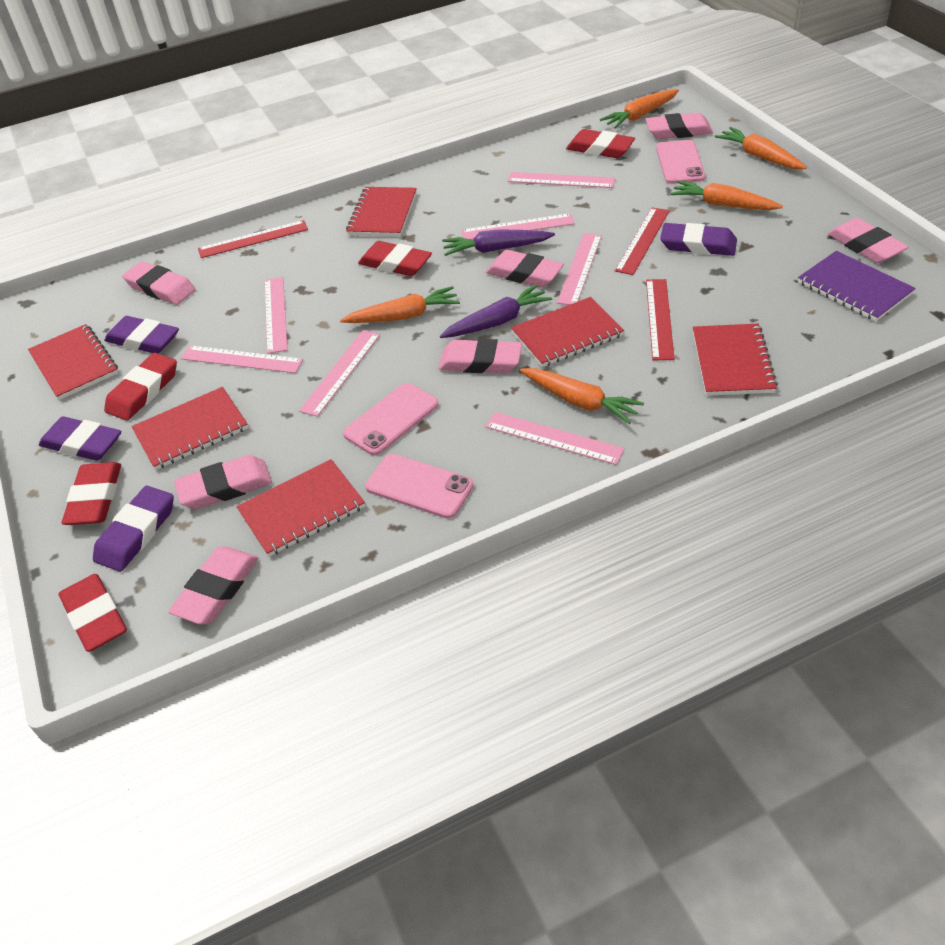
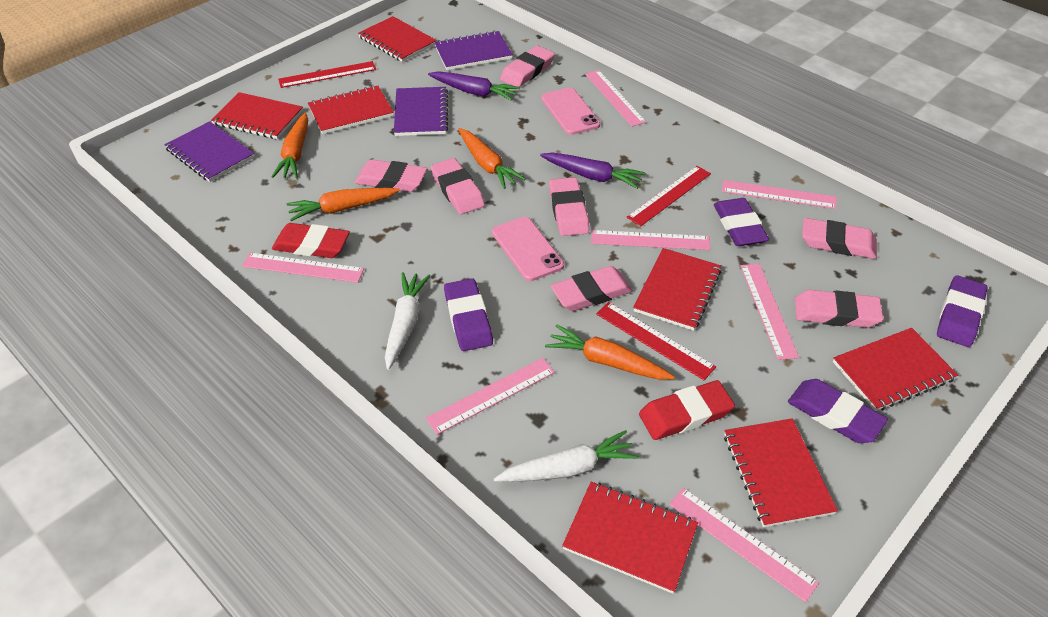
orange carrot: [340,286,460,323] [520,368,644,424] [600,89,679,129] [670,181,783,210] [715,127,807,169] = 5 -> [271,113,308,178] [287,188,400,221] [458,128,526,189] [545,325,675,380] = 4
pink phone: [343,383,439,456] [365,454,474,519] [656,140,705,184] = 3 -> [492,217,564,281] [541,87,600,135] = 2
purple notebook: [798,251,916,321] = 1 -> [164,121,255,182] [394,87,448,136] [434,31,513,70] = 3
red eraser: [59,574,127,652] [61,462,121,525] [104,353,177,421] [358,241,432,276] [566,129,635,158] = 5 -> [272,223,350,258] [639,380,735,440] = 2
red notebook: [28,324,118,400] [132,387,248,470] [236,459,365,557] [346,187,417,237] [511,297,624,367] [693,324,778,396] = 6 -> [211,92,303,139] [308,85,394,134] [358,16,437,62] [562,482,698,594] [633,248,721,331] [724,419,838,527] [833,328,958,411] = 7
white carrot: none = 0 -> [385,272,430,370] [494,430,639,482] = 2

